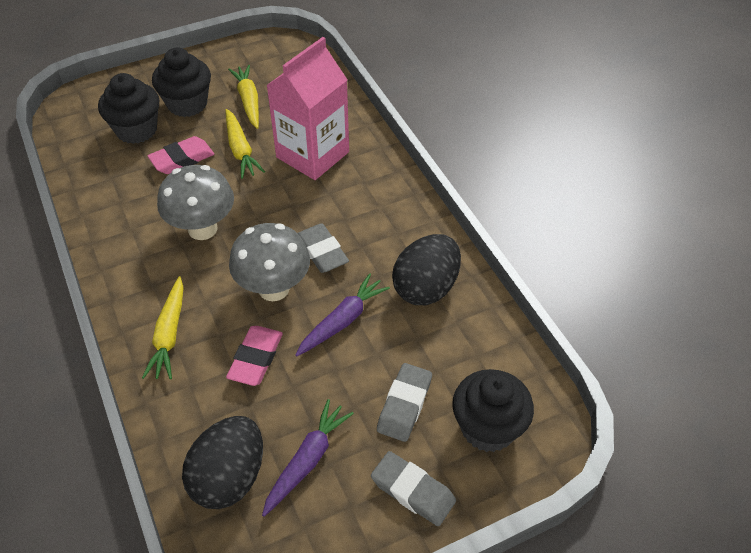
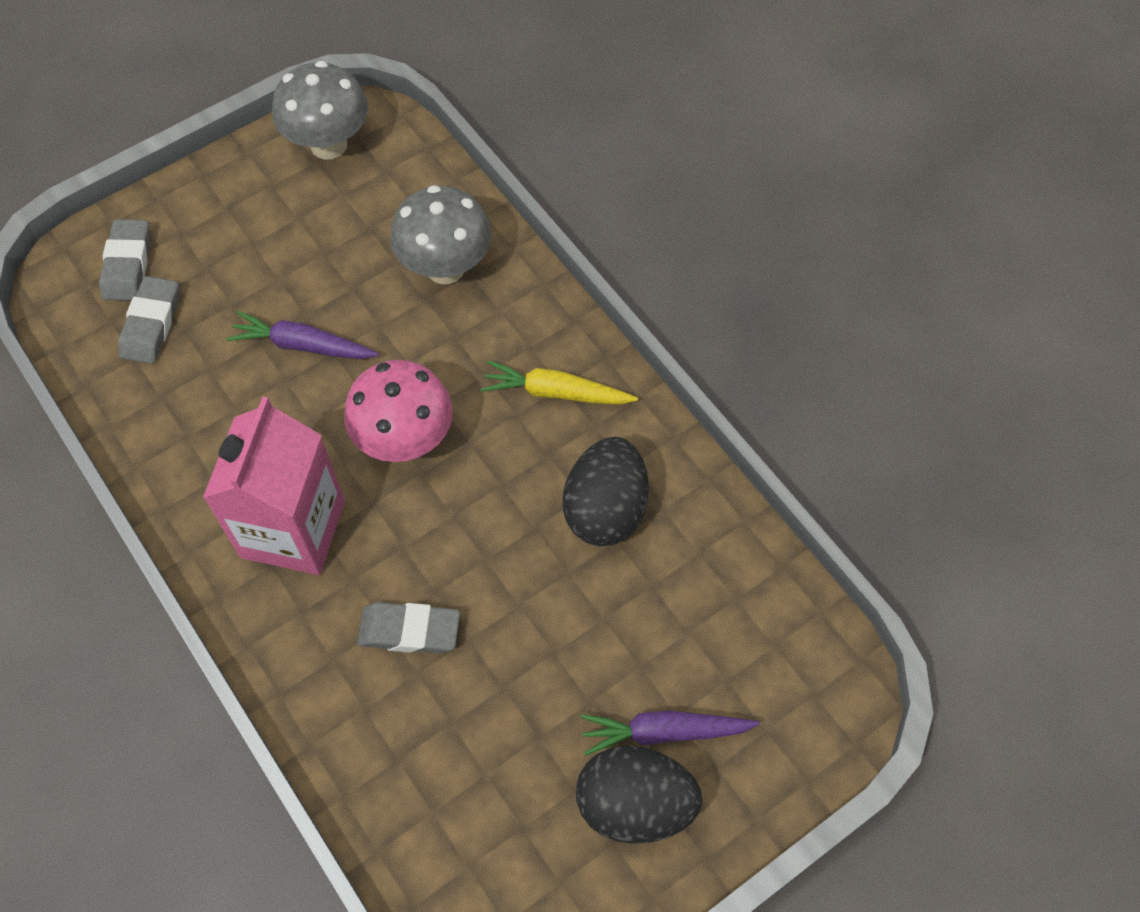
black cupcake: [98,73,159,144] [152,47,211,117] [452,369,534,452] = 3 -> none = 0
pink eraser: [147,136,214,174] [226,326,283,386] = 2 -> none = 0
pink mushroom: none = 0 -> [344,360,453,462] = 1
yellow carrot: [142,276,184,379] [225,109,265,179] [228,65,259,129] = 3 -> [481,360,638,405] = 1

